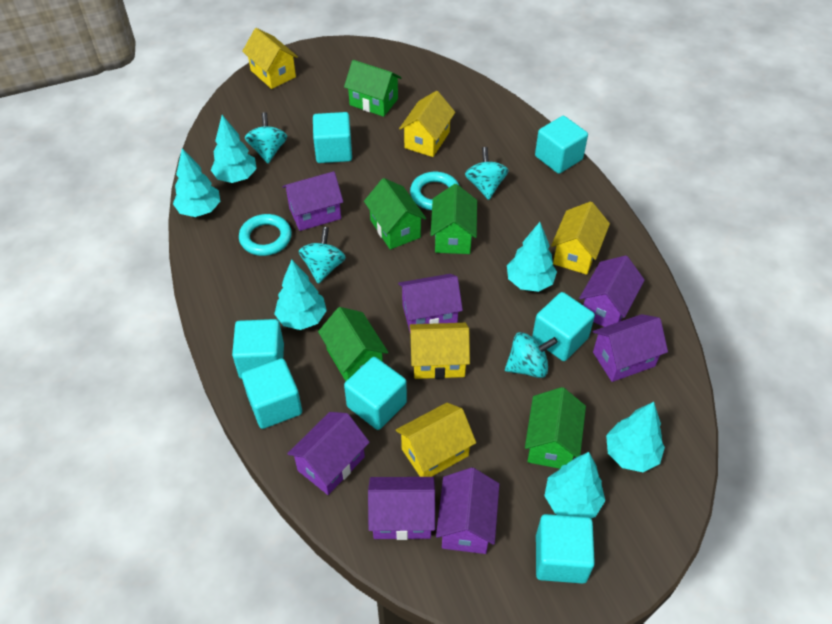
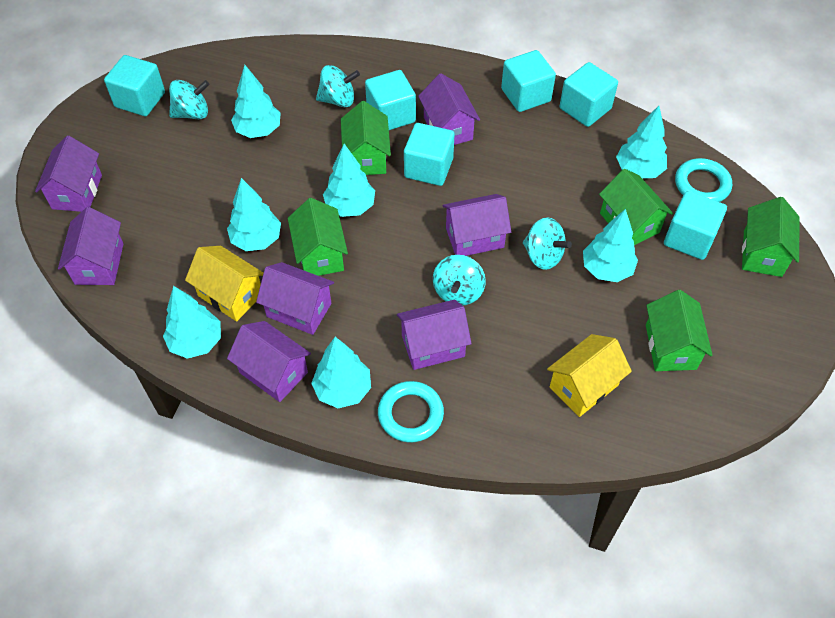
turquoise cube: [232,319,284,379] [241,358,302,429] [313,112,352,163] [344,357,407,430] [532,292,595,361] [535,116,588,174] [536,514,595,584] = 7 -> [104,55,165,116] [365,70,416,130] [404,123,455,186] [501,50,556,112] [560,62,618,127] [664,191,727,260] = 6
turquoise tree: [173,148,220,217] [211,115,257,183] [274,260,327,330] [507,222,557,292] [544,452,605,518] [606,402,665,472] = 6 -> [163,286,221,359] [227,178,281,251] [231,65,281,138] [311,337,371,408] [323,144,375,217] [583,209,638,282] [616,106,667,178] = 7
yellow house: [242,28,298,89] [396,403,476,477] [399,91,455,157] [410,323,470,379] [551,201,610,275] = 5 -> [185,246,264,322] [547,334,632,417] = 2

